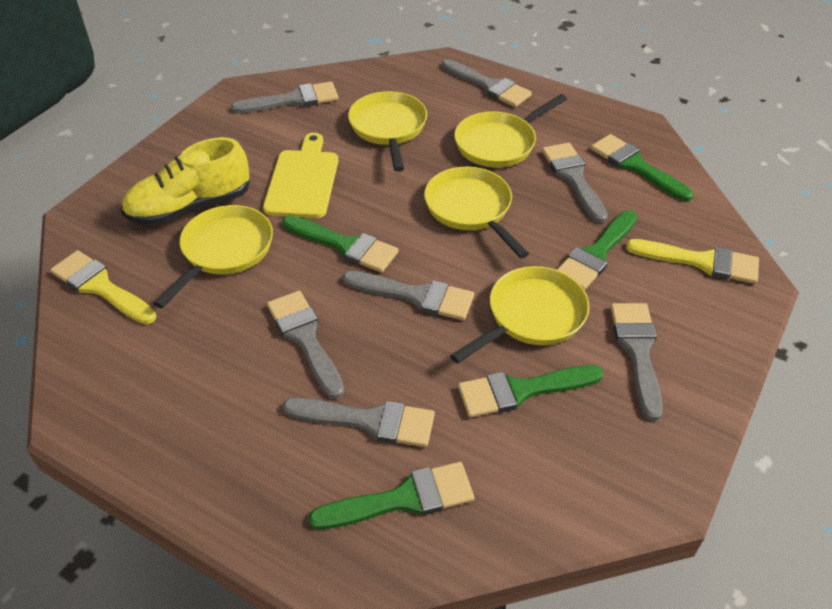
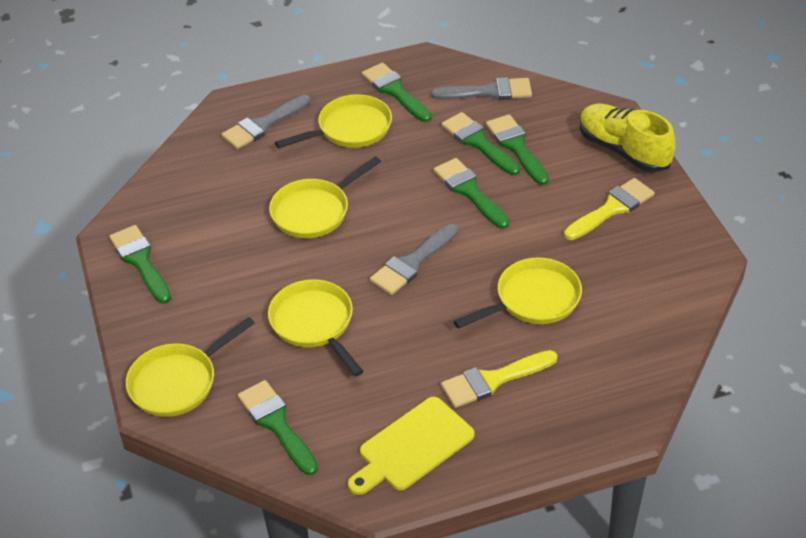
green brush: [282,215,399,273] [309,462,474,529] [458,365,604,417] [557,210,637,290] [591,134,693,201] = 5 -> [109,225,171,304] [238,380,318,475] [362,63,432,122] [433,158,509,229] [441,112,521,175] [486,114,549,185] = 6
grey brush: [231,82,338,113] [267,291,344,399] [283,398,435,447] [343,271,474,320] [442,59,532,107] [542,143,608,223] [610,303,663,421] = 7 -> [221,95,311,149] [370,224,458,295] [431,77,532,100] = 3

